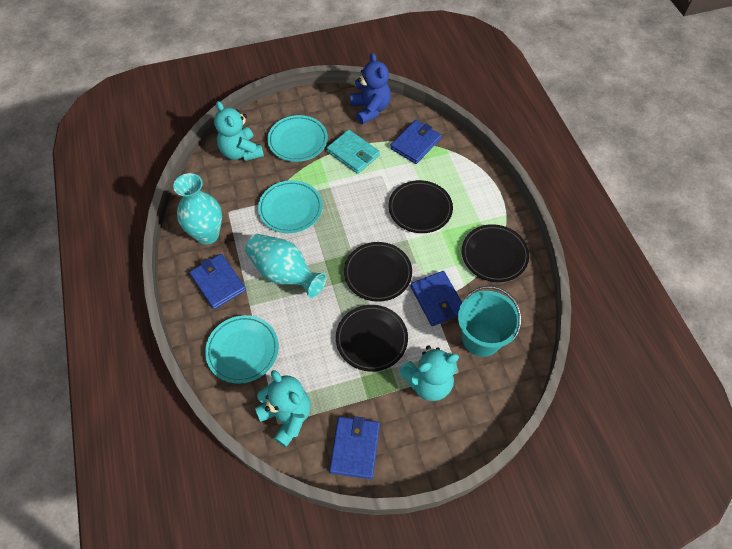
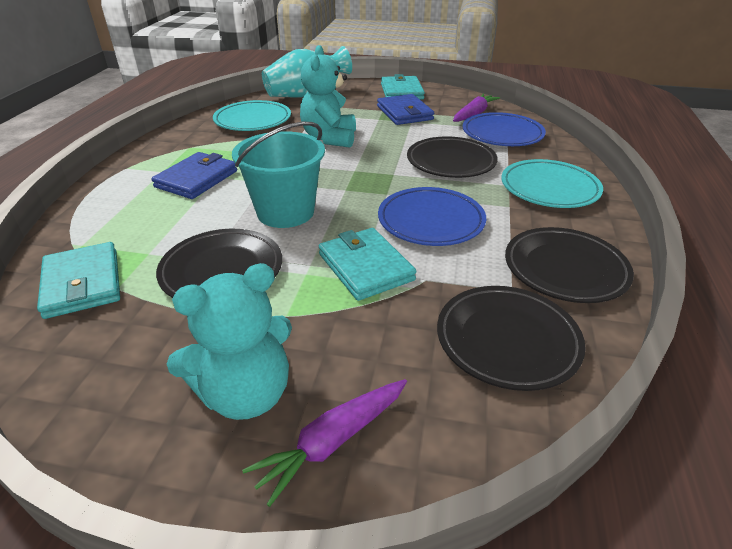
blue plate: none = 0 -> [378,187,486,246] [462,112,546,146] = 2
blue teddy bear: [350,53,391,124] = 1 -> none = 0
blue wallet: [189,254,246,309] [329,416,380,479] [390,120,441,164] [410,271,462,326] = 4 -> [151,152,237,199] [377,94,434,125] = 2
purple carrot: none = 0 -> [242,379,407,507] [453,94,500,122] = 2
turquoise plate: [205,315,279,384] [258,180,323,233] [267,115,328,162] = 3 -> [213,100,291,131] [501,159,603,208] = 2
turquoise teddy bear: [214,101,264,161] [255,370,311,447] [400,345,459,401] = 3 -> [167,263,292,420] [300,45,356,148] = 2
turquoise vase: [173,173,222,245] [245,234,327,298] = 2 -> [262,46,352,97] = 1
turquoise wallet: [327,130,380,174] = 1 -> [37,242,120,319] [319,228,416,301] [381,74,425,100] = 3

